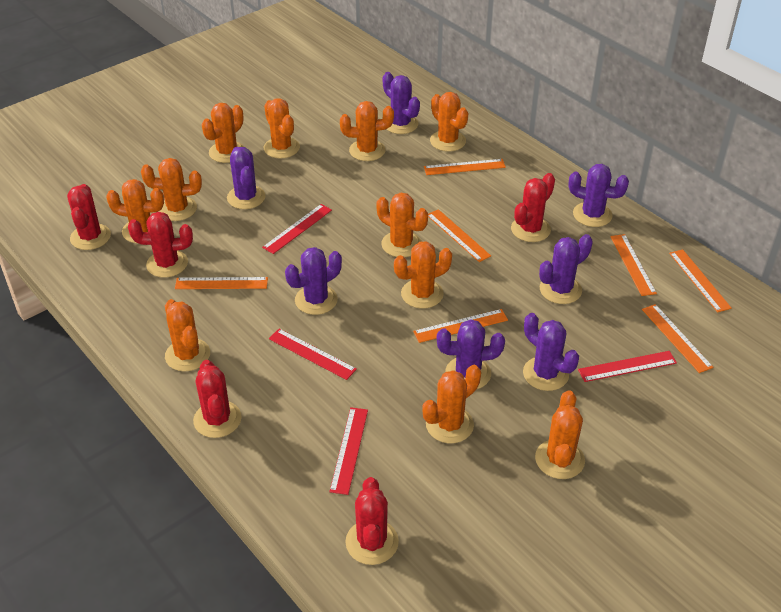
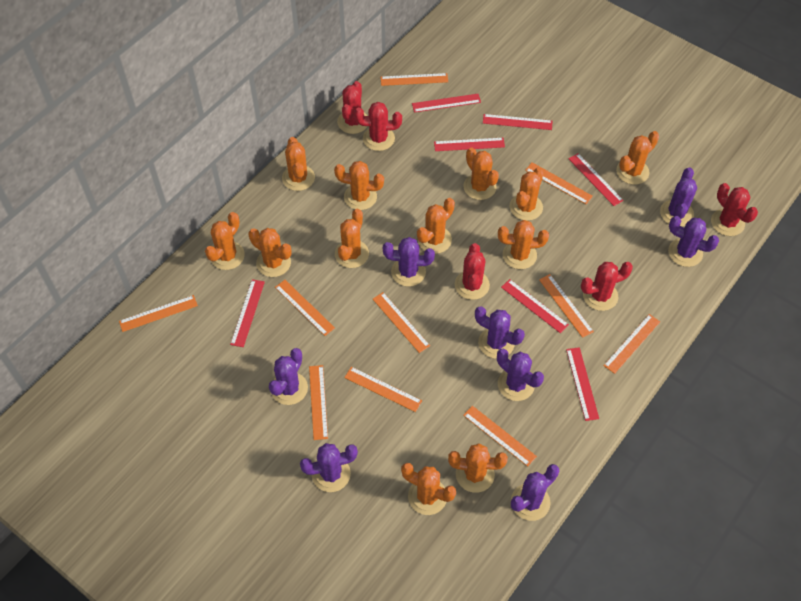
orange cactus: [106,179,164,243] [141,158,202,221] [165,299,210,372] [201,103,244,163] [264,98,300,159] [340,101,394,161] [377,193,428,257] [394,241,452,309] [422,365,481,443] [430,92,468,152] [535,390,585,479] = 11 -> [205,212,245,270] [248,228,291,277] [282,137,315,191] [334,161,384,210] [335,209,369,268] [401,463,456,515] [417,198,455,254] [448,443,508,493] [463,148,499,200] [498,220,549,269] [510,168,543,221] [616,131,659,185] = 12
orange ruler: [175,277,268,289] [413,309,508,343] [424,159,506,175] [428,209,491,262] [610,234,657,296] [642,304,713,373] [669,249,732,312] = 7 -> [119,295,198,332] [275,280,335,336] [309,365,328,440] [344,367,422,412] [373,292,430,353] [381,73,448,86] [463,406,537,467] [525,162,593,204] [539,274,594,338] [603,314,660,374] = 10
purple cactus: [227,147,266,209] [285,247,342,315] [383,72,420,134] [437,319,505,390] [523,313,579,391] [539,234,593,304] [568,164,629,227] = 7 -> [269,348,308,405] [300,443,358,492] [383,237,435,287] [475,306,525,359] [497,349,544,401] [511,464,559,521] [660,167,697,226] [668,216,719,267] = 8
red ruler: [262,204,332,254] [269,329,357,380] [329,407,368,495] [578,351,677,382] = 4 -> [230,279,265,347] [412,94,481,113] [434,138,505,151] [483,114,553,130] [501,279,569,333] [566,347,599,421] [569,153,624,206] = 7

